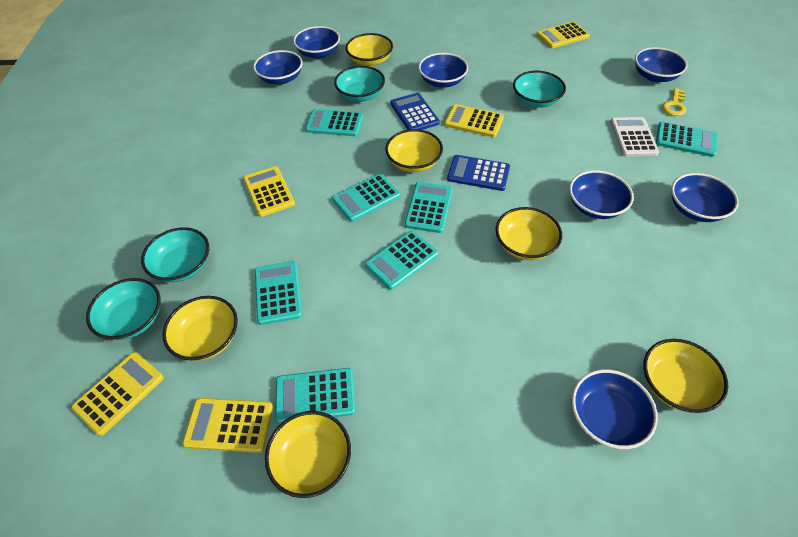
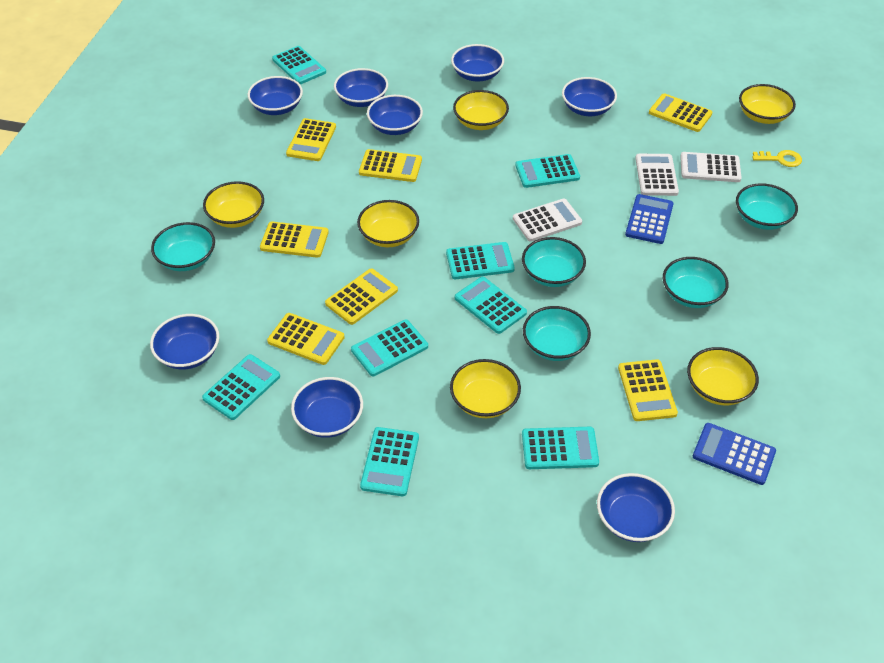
blue bowl: [253,50,303,85] [293,26,340,59] [418,53,468,88] [569,170,634,219] [572,369,658,449] [635,47,688,82] [671,173,739,222] = 7 -> [150,314,219,369] [247,76,303,115] [291,377,363,438] [334,68,388,107] [367,95,423,135] [451,44,504,81] [562,77,617,116] [597,473,675,542] = 8
turquoise bowl: [86,278,161,340] [141,227,209,282] [334,66,385,102] [513,71,566,108] = 4 -> [151,222,215,271] [522,237,586,287] [523,306,591,361] [663,257,729,308] [736,183,798,230] = 5
turquoise calculator: [255,261,302,325] [275,368,355,424] [305,109,363,136] [332,174,400,222] [365,230,438,290] [405,182,453,233] [656,121,717,157] = 7 -> [202,354,280,420] [272,46,326,84] [351,319,428,376] [360,427,419,496] [446,242,515,279] [455,277,527,334] [515,154,580,188] [522,427,599,469] = 8
white calculator: [610,117,659,157] = 1 -> [513,198,582,241] [635,154,679,196] [680,152,742,182] = 3
yellow calculator: [71,352,164,436] [182,398,273,453] [243,166,295,217] [445,104,504,137] [537,22,590,49] = 5 -> [260,221,329,258] [267,313,345,365] [286,118,336,161] [325,269,398,325] [359,149,422,182] [618,359,678,421] [649,93,712,132] = 7

